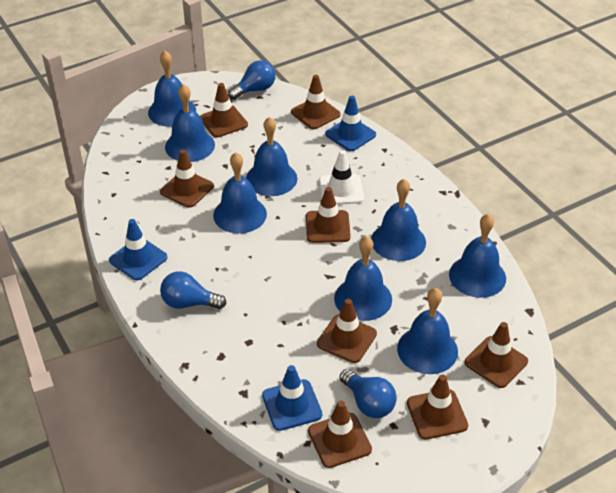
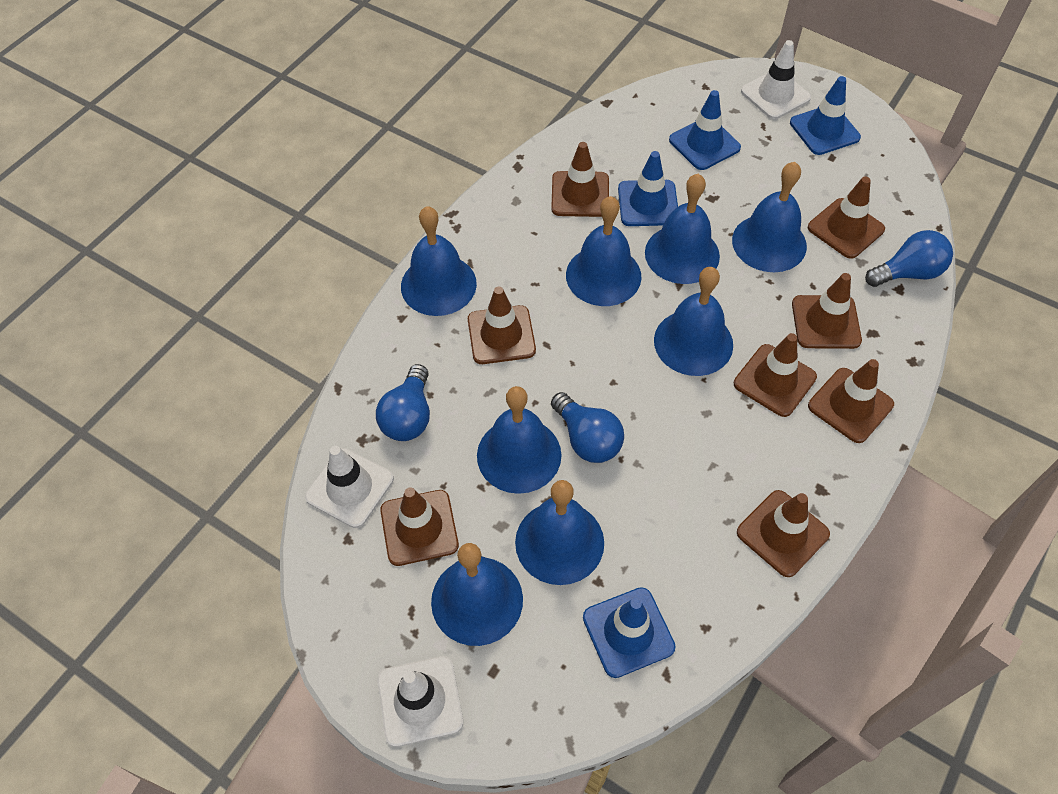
blue traffic cone: [109,219,168,280] [262,365,322,431] [325,96,376,151] = 3 -> [583,587,676,678] [618,151,678,226] [669,90,741,170] [790,76,861,155] = 4
white traffic cone: [319,150,364,205] = 1 -> [305,446,394,528] [377,656,463,747] [741,40,811,119] = 3

